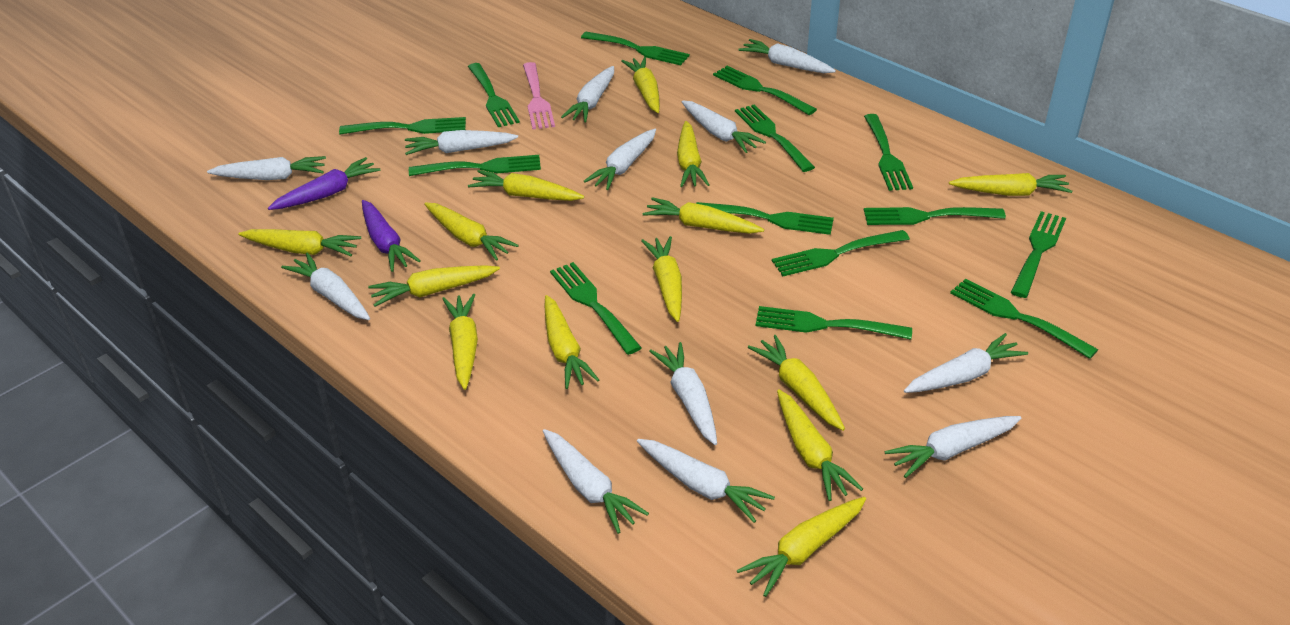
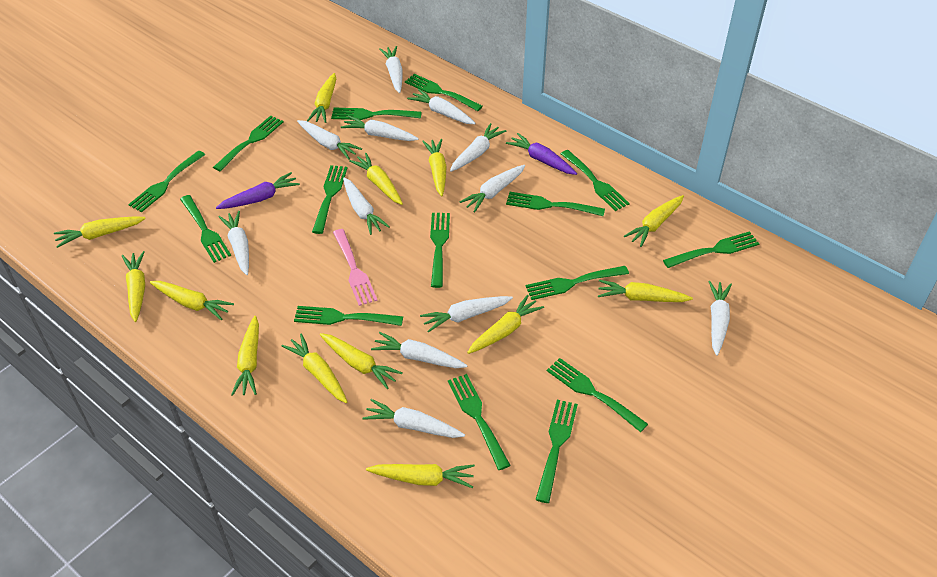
green fork: [339,117,466,135] [409,155,541,176] [468,63,520,127] [550,262,642,355] [581,32,690,65] [696,202,834,235] [713,66,817,115] [735,104,815,172] [756,306,912,340] [772,230,910,276] [864,114,913,191] [864,207,1006,225] [950,278,1098,359] [1011,211,1066,298] = 14 -> [128,151,205,212] [180,195,231,263] [213,116,283,171] [294,306,403,326] [312,165,348,234] [331,108,422,120] [405,74,483,111] [430,213,450,288] [448,374,511,470] [506,192,605,216] [525,266,629,300] [536,400,578,503] [547,358,648,432] [561,150,630,211] [663,231,759,268] = 15
yellow carrot: [238,229,361,256] [368,265,500,307] [424,202,519,261] [442,294,478,390] [468,170,584,201] [544,295,599,389] [621,57,660,113] [641,236,682,322] [643,197,764,234] [677,121,709,187] [737,497,866,597] [748,335,845,431] [777,390,863,501] [949,173,1072,196] = 14 -> [54,216,146,248] [122,251,145,322] [150,281,234,320] [231,316,259,396] [282,334,347,403] [307,73,336,123] [320,333,403,389] [349,153,403,205] [366,464,475,488] [422,139,447,196] [467,294,544,354] [598,280,693,302] [624,195,684,247] = 13

